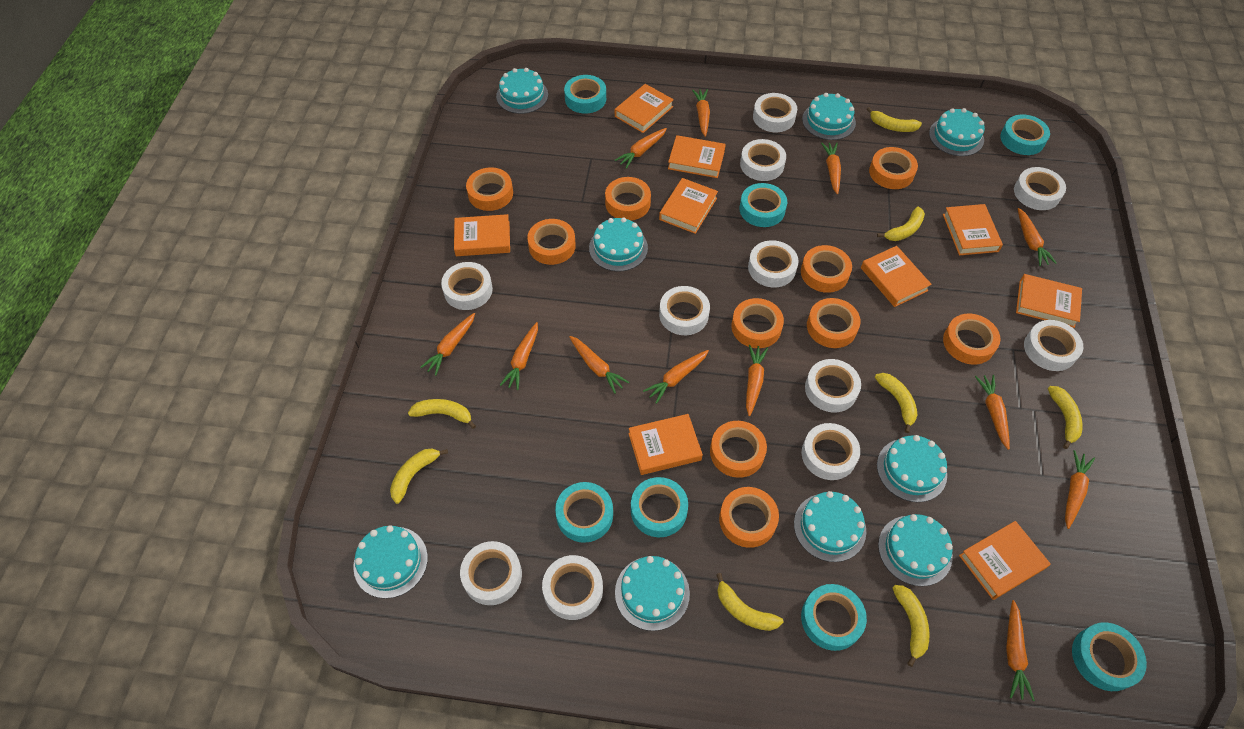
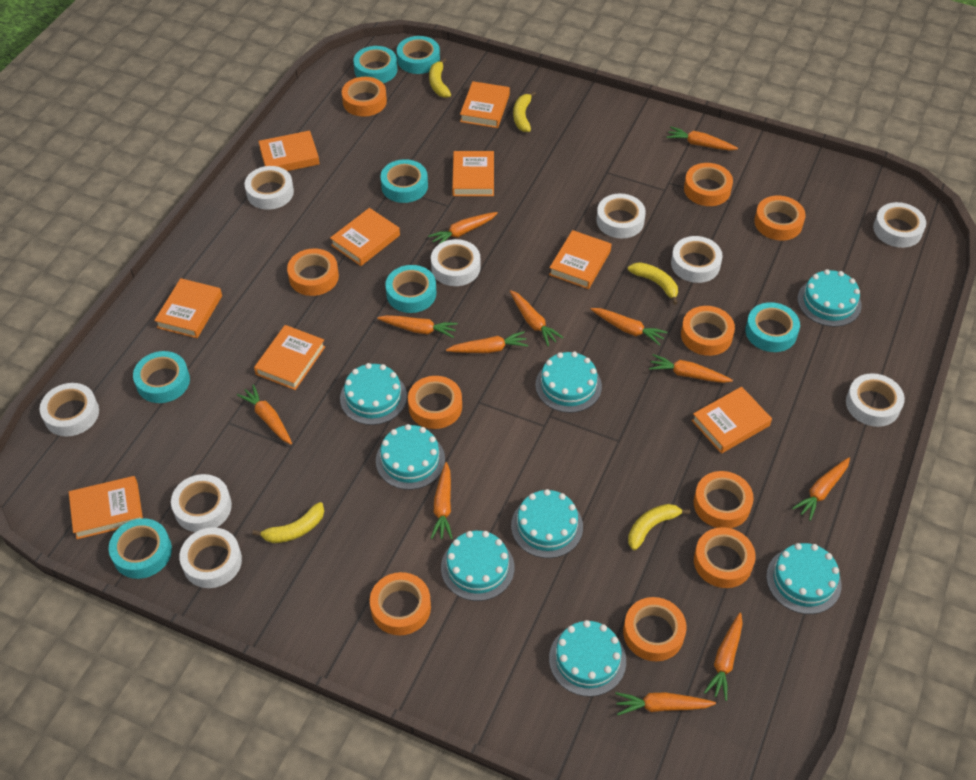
turquoise cake: [353,525,428,599] [496,68,548,114] [589,217,648,272] [615,556,690,631] [794,491,866,562] [802,93,856,140] [877,435,947,502] [878,514,953,586] [929,108,985,156] = 9 -> [340,363,407,425] [376,424,445,490] [441,531,514,601] [511,489,583,558] [535,352,602,413] [549,620,626,697] [766,543,842,614] [798,269,862,327] = 8
white tape: [441,262,493,310] [460,541,522,605] [542,555,603,620] [659,286,710,335] [740,139,786,181] [748,240,799,287] [753,93,797,132] [802,423,860,480] [805,359,861,412] [1014,167,1066,210] [1024,320,1083,371] = 11 -> [40,383,99,436] [171,474,232,532] [179,527,242,588] [245,166,294,210] [431,239,480,286] [596,194,646,238] [671,236,723,283] [846,373,905,427] [873,202,926,248] = 9
yellow banana: [390,449,448,504] [408,399,476,429] [716,573,783,631] [867,107,922,132] [875,373,918,433] [877,206,925,241] [893,585,930,667] [1048,386,1083,449] = 8 -> [252,502,324,543] [429,58,451,98] [513,91,536,132] [628,262,678,305] [628,504,690,550] = 5

